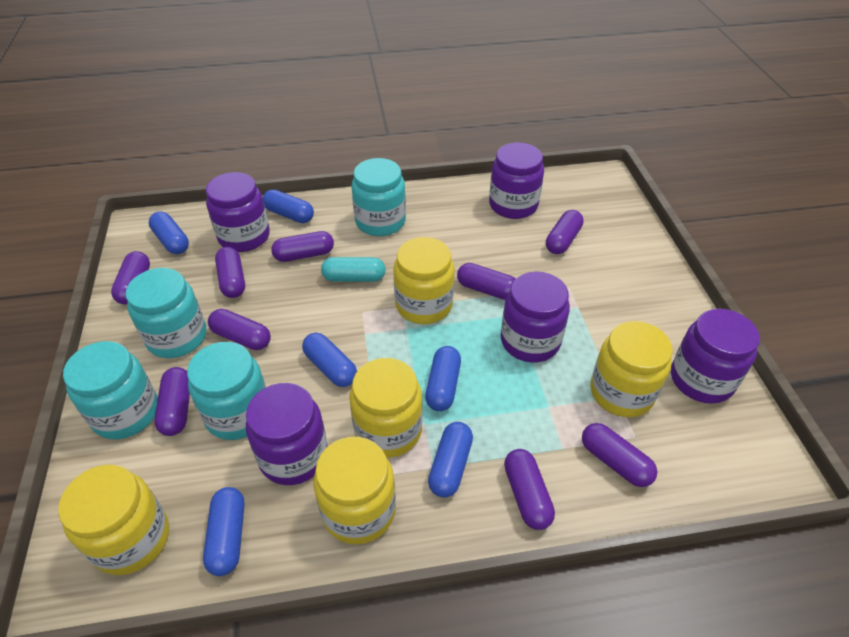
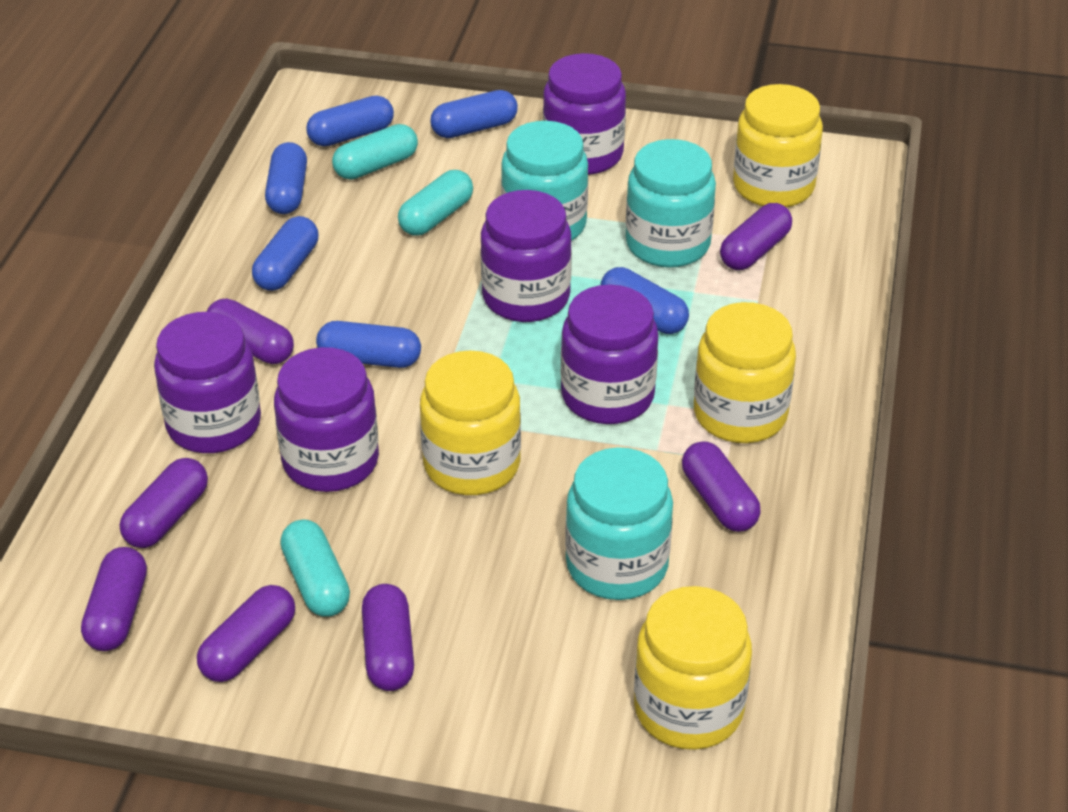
purple capsule: [111,251,150,304] [154,367,190,436] [208,309,271,350] [215,247,245,298] [271,231,334,262] [457,263,516,300] [504,449,555,530] [546,210,584,254] [582,423,657,487] = 9 -> [81,547,147,651] [120,458,208,548] [197,585,295,682] [206,299,294,364] [362,584,414,691] [682,441,761,532] [720,203,792,270] = 7
turquoise capsule: [321,257,386,282] = 1 -> [280,520,350,617] [332,124,418,180] [398,170,473,236] = 3
turquoise jar: [63,341,158,439] [126,268,206,358] [187,342,266,440] [352,158,406,236] = 4 -> [501,121,588,241] [565,447,673,600] [626,139,716,268] = 3
yellow jar: [58,465,169,575] [314,437,396,544] [349,358,423,458] [393,237,454,324] [590,321,673,417] = 5 -> [420,351,521,495] [634,586,752,750] [694,302,796,443] [733,84,823,207] = 4

